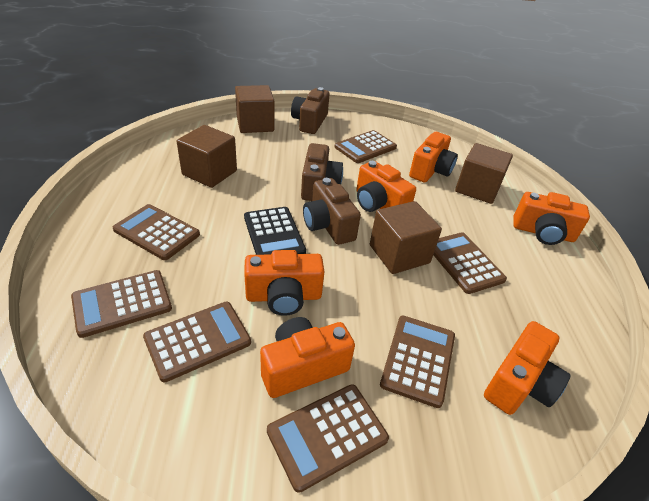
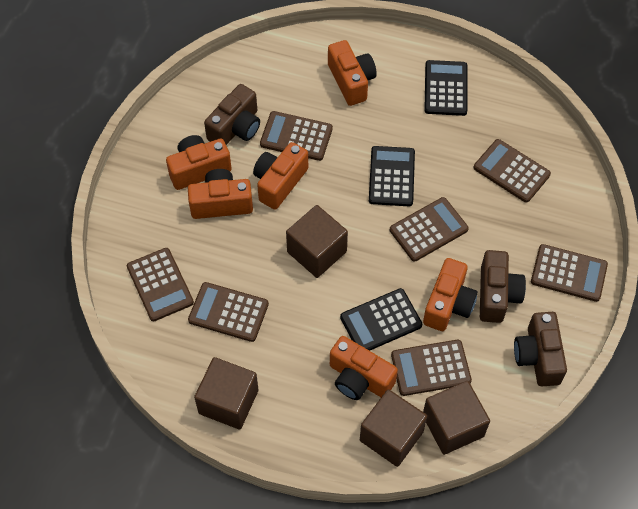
black calculator: [244,207,306,255] = 1 -> [340,288,422,351] [369,146,415,206] [424,60,467,116] = 3

